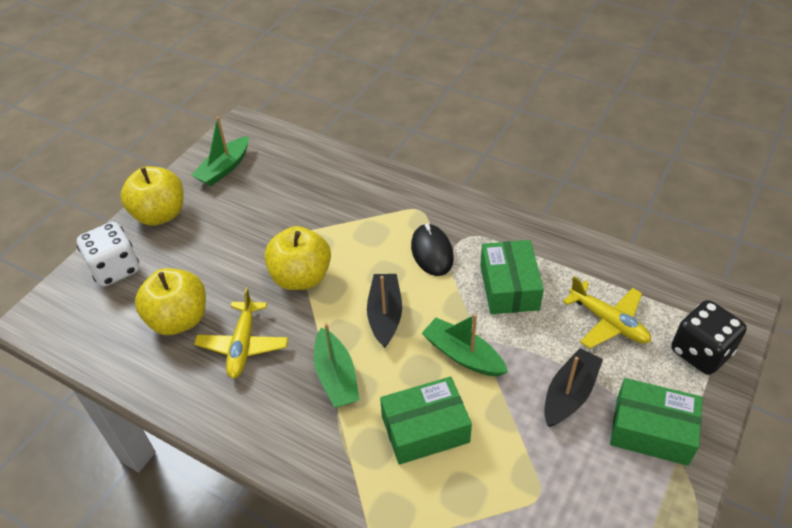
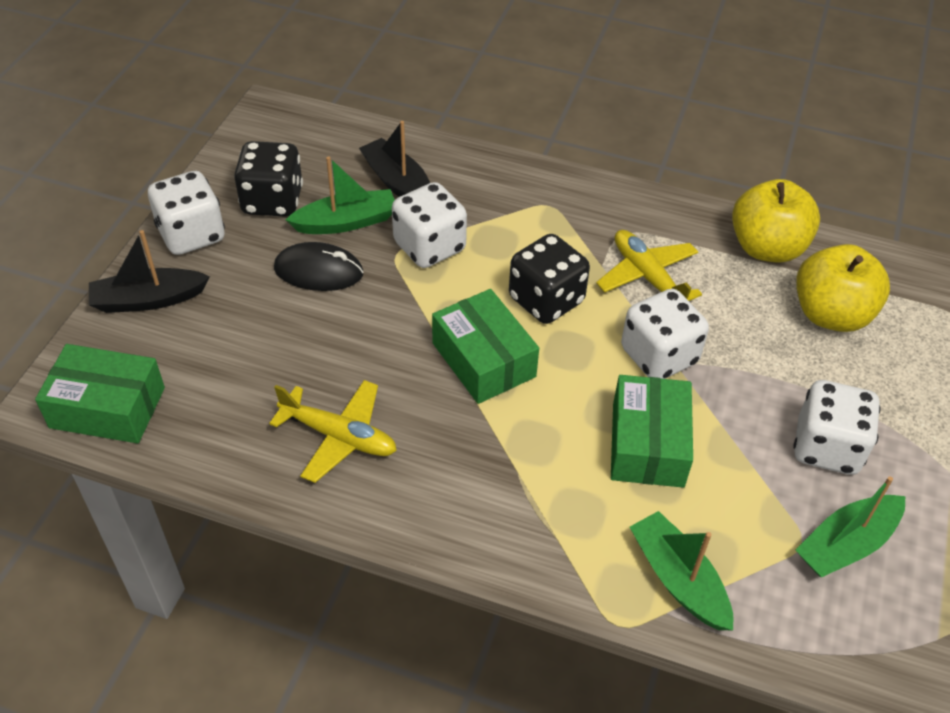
black dice: [671,300,747,375] = 1 -> [234,141,303,217] [509,234,590,324] = 2
white dice: [77,222,139,287] = 1 -> [148,171,225,255] [392,182,467,268] [621,289,709,379] [793,380,881,475] = 4
yellow apple: [121,166,183,226] [135,268,206,335] [264,226,331,290] = 3 -> [732,179,820,263] [796,244,890,332] = 2

